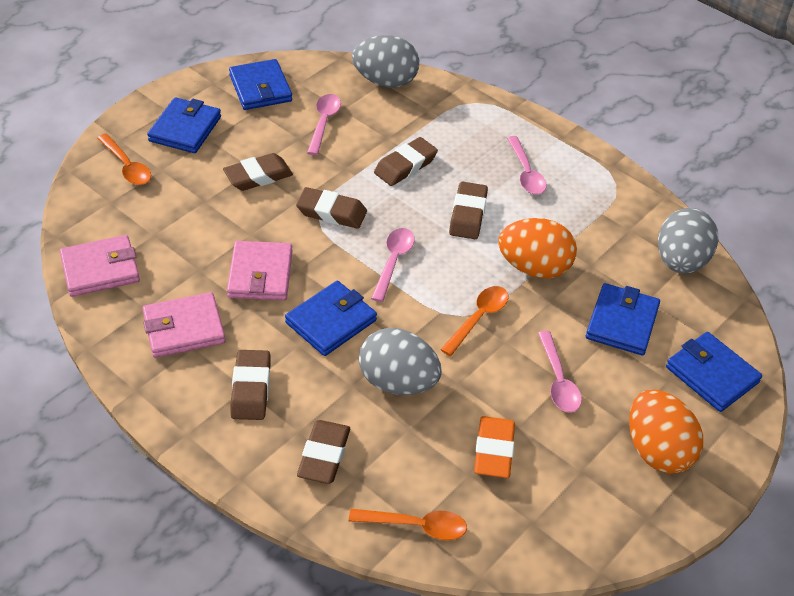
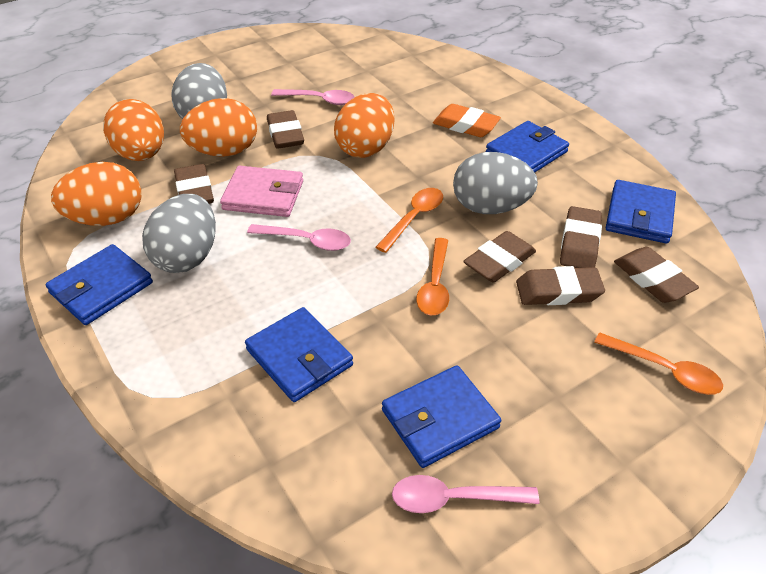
orange egg: [498,218,577,278] [629,389,703,474] = 2 -> [51,162,141,226] [103,99,164,161] [180,98,257,157] [334,93,394,158] = 4
pink spoon: [307,94,341,155] [371,228,415,302] [507,136,547,194] [538,331,582,413] = 4 -> [247,224,351,251] [271,89,355,105] [392,475,539,513] = 3
pink wallet: [59,235,140,297] [142,292,225,358] [227,241,293,300] = 3 -> [220,166,303,217] = 1

